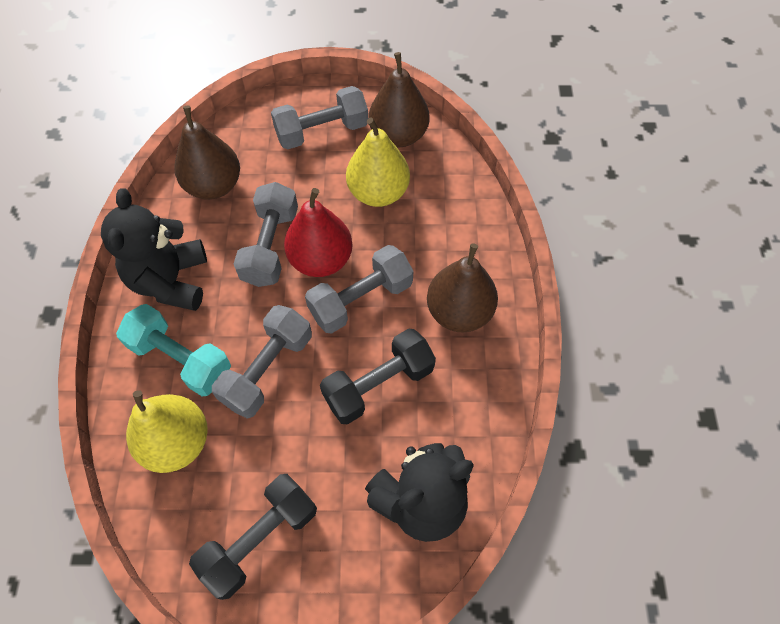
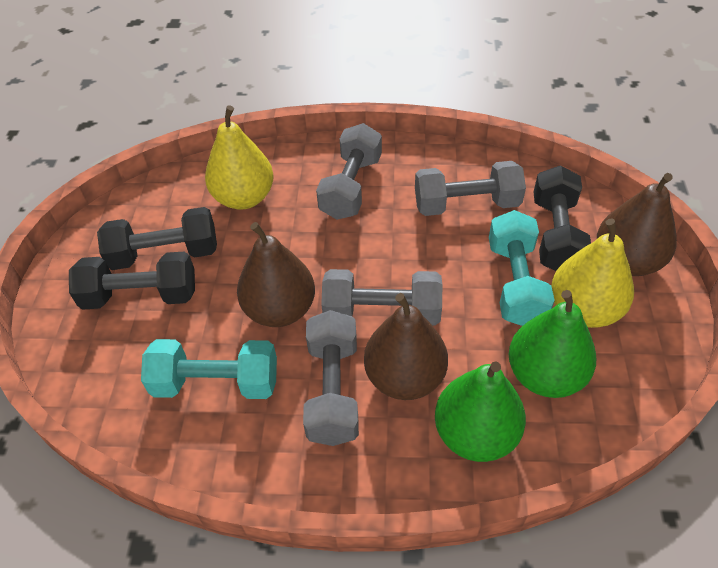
black dumbbell: [189,474,317,600] [320,328,436,425] = 2 -> [69,252,195,310] [97,207,217,270] [534,166,591,271] = 3
black teddy bear: [101,188,207,311] [365,443,474,542] = 2 -> none = 0
green pear: none = 0 -> [435,361,526,462] [509,290,596,398] = 2
red pear: [284,188,353,277] = 1 -> none = 0
turquoise dumbbell: [116,304,231,397] = 1 -> [141,339,277,399] [489,210,555,326] = 2

